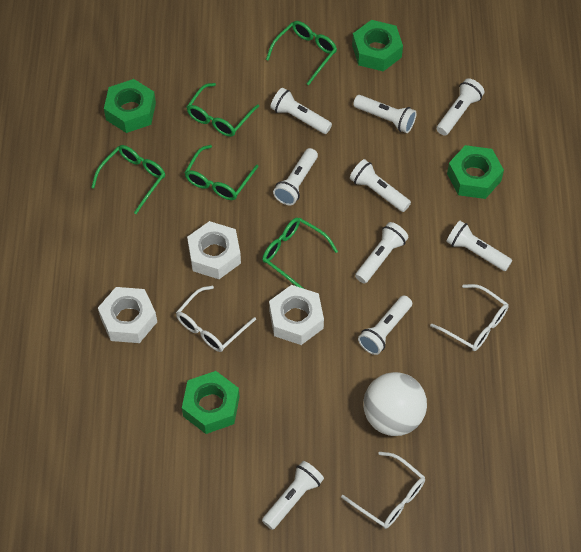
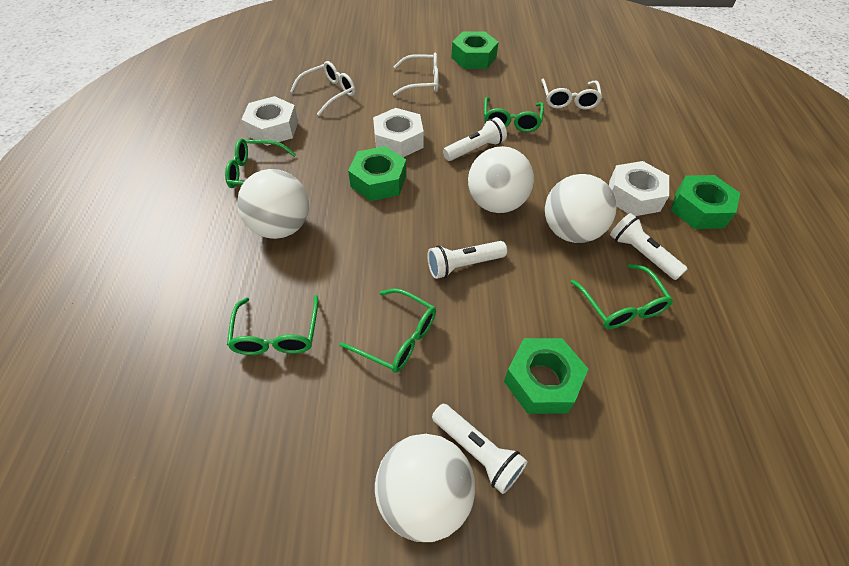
white ball: [363,372,427,436] = 1 -> [237,169,309,239] [375,434,475,542] [468,146,534,213] [545,174,617,243] = 4
white flashlight: [262,461,324,530] [270,88,332,134] [273,148,318,205] [350,159,411,212] [353,95,416,133] [355,222,408,284] [358,296,412,355] [436,78,485,136] [446,221,513,271] = 9 -> [427,241,507,279] [432,404,528,494] [443,117,507,161] [610,213,687,280] = 4

